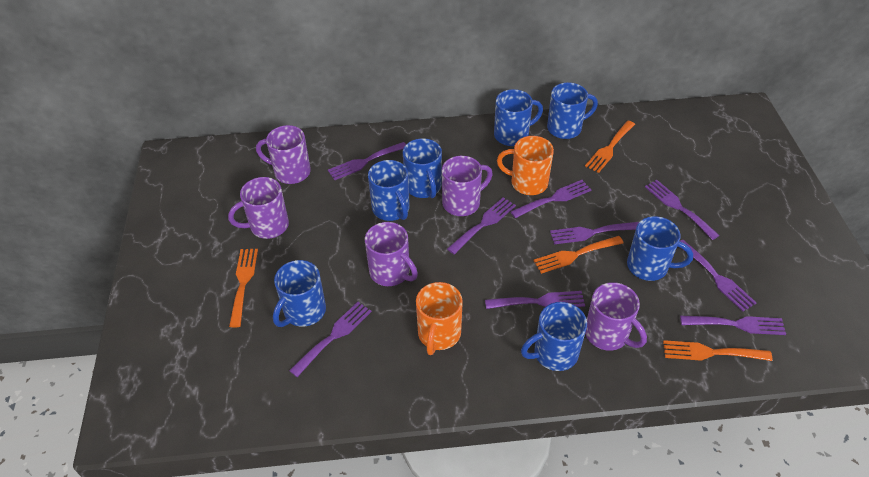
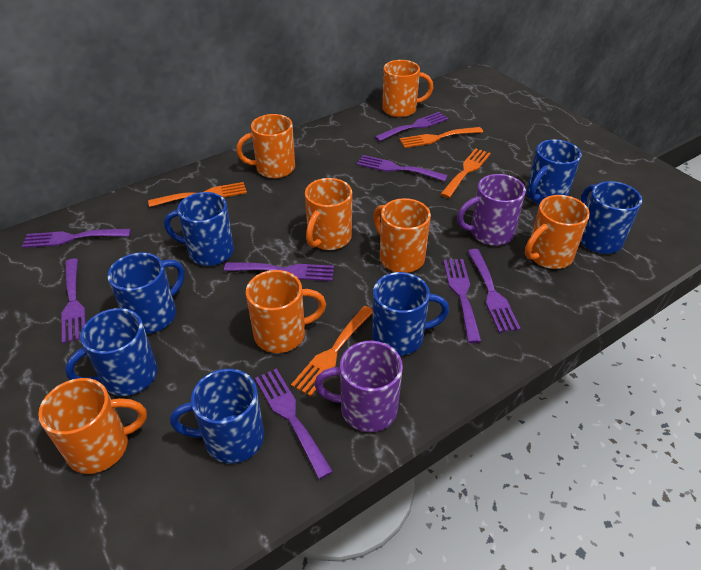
orange mug: [416,282,463,355] [497,136,554,195] = 2 -> [38,378,147,474] [236,114,295,178] [246,270,326,353] [305,178,352,250] [373,198,431,273] [382,60,433,117] [525,195,590,269] = 7
purple fork: [289,302,372,377] [328,142,406,181] [447,197,516,255] [485,291,585,309] [511,180,591,218] [550,222,639,244] [645,180,720,240] [680,240,757,312] [680,316,786,335] = 9 -> [22,229,131,248] [61,259,86,343] [224,262,334,281] [255,368,333,479] [357,155,448,181] [375,112,449,142] [443,259,482,343] [467,249,521,333] = 8
purple mug: [228,177,289,239] [256,125,311,184] [365,222,418,286] [442,156,493,216] [585,282,647,351] = 5 -> [314,341,403,432] [457,174,526,246] = 2

